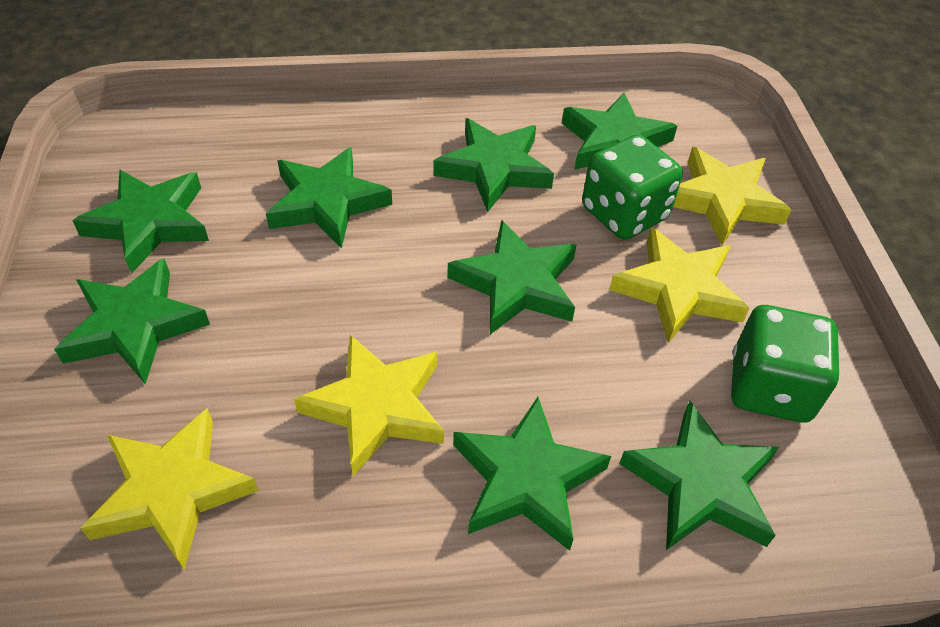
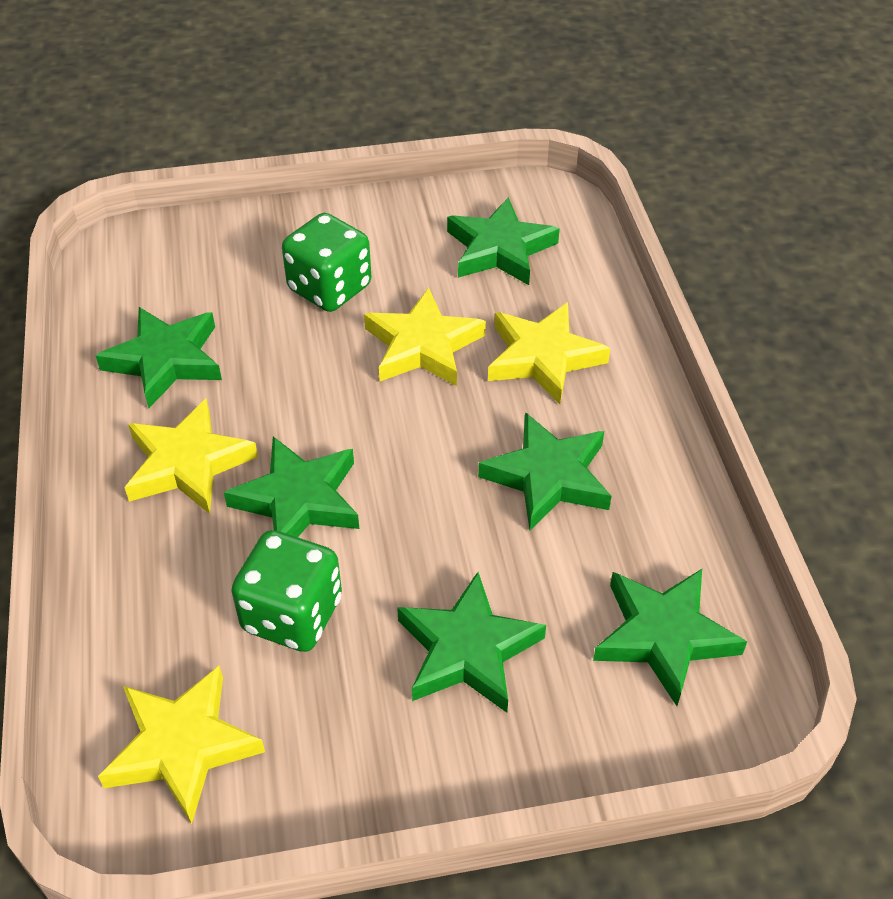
green star: [54,258,210,384] [72,170,209,274] [266,147,392,249] [433,118,554,212] [447,220,577,334] [453,397,611,551] [562,93,677,170] [619,401,779,550] = 8 -> [96,307,222,408] [224,436,359,537] [397,572,546,713] [447,197,560,285] [478,412,612,531] [593,569,747,706] = 6

